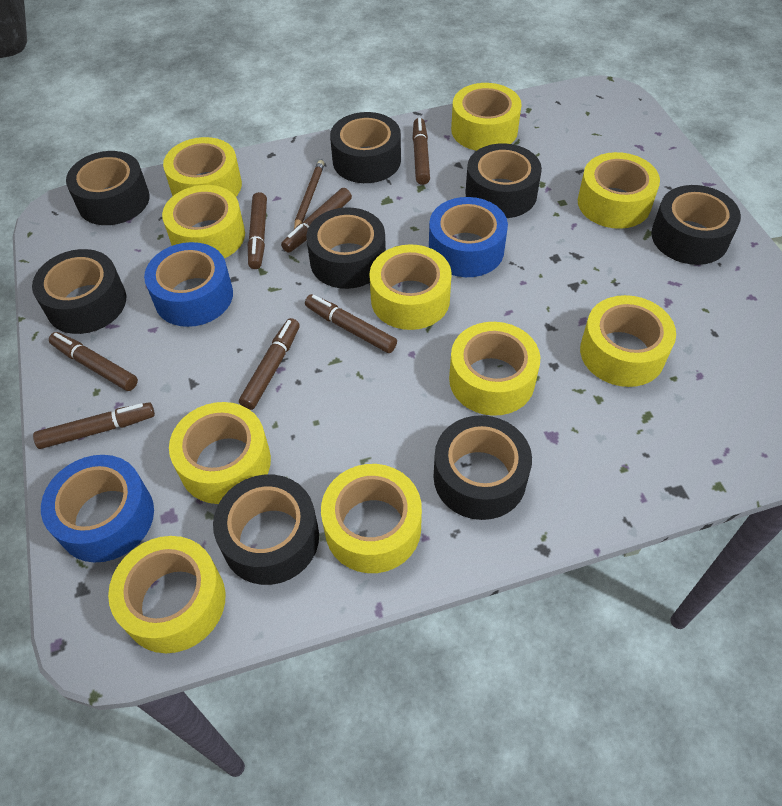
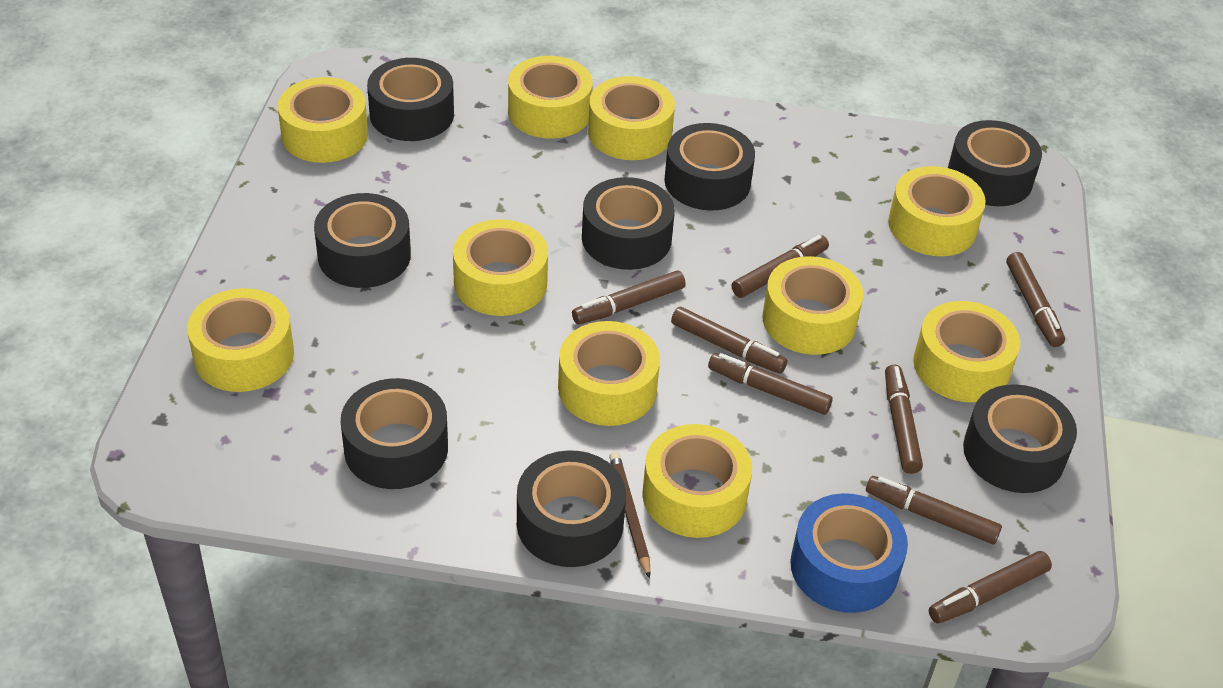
blue tape: [41,455,154,563] [144,242,233,327] [429,197,508,277] = 3 -> [790,493,908,613] = 1
brown marker: [33,402,155,449] [49,332,138,391] [239,318,300,410] [248,192,267,269] [281,188,352,253] [305,294,397,353] [413,118,430,185] = 7 -> [572,271,686,325] [671,307,787,374] [708,353,833,415] [732,235,829,298] [866,476,1002,544] [885,364,923,474] [929,551,1052,623] [1006,252,1065,347] = 8

